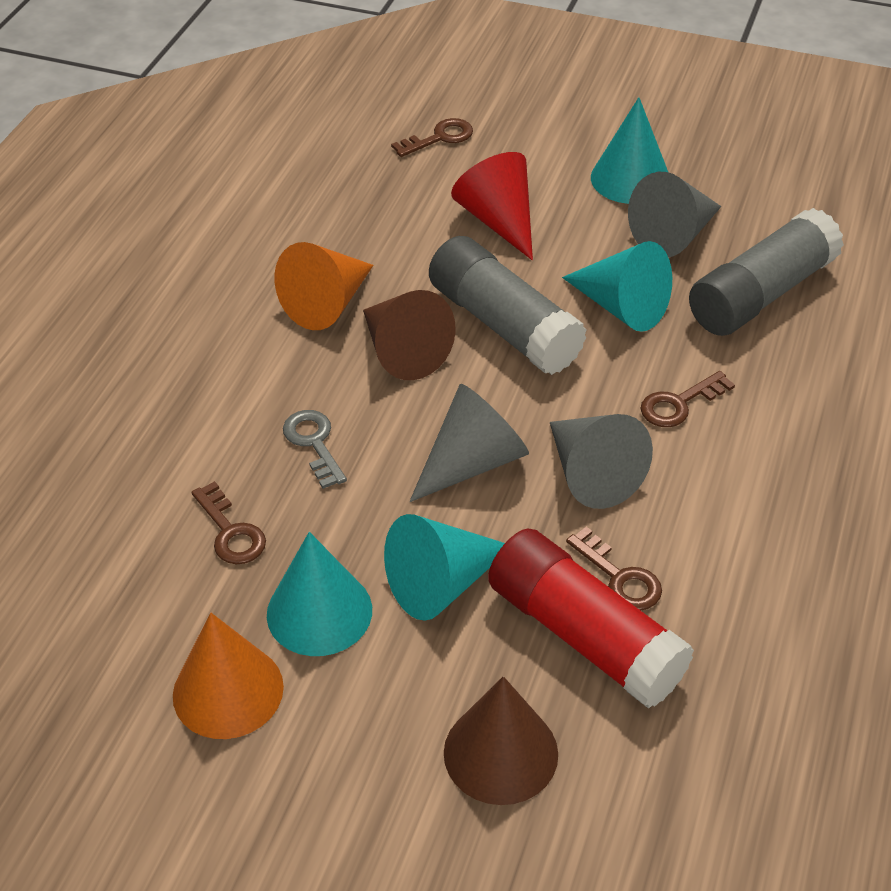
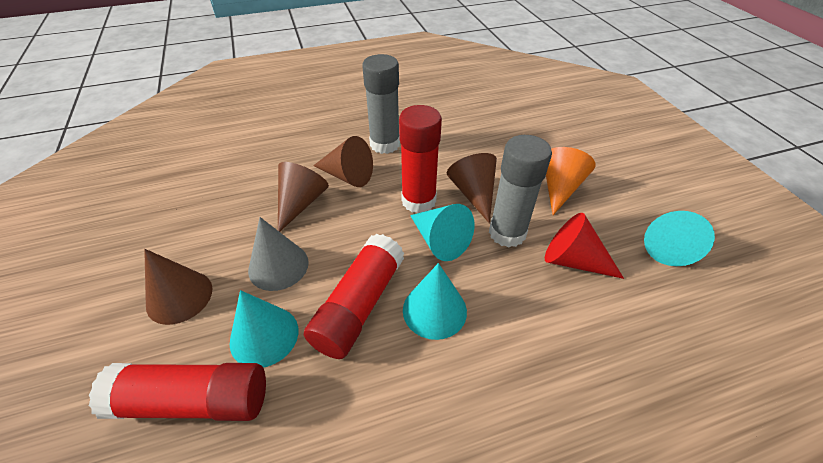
brown cone: [363,290,456,380] [444,676,558,805] = 2 -> [144,249,212,325] [278,162,329,232] [313,136,373,187] [447,153,497,223] = 4
brown key: [191,481,266,564] [391,118,473,157] [566,527,662,610] [640,371,735,427] = 4 -> none = 0
grey cone: [410,384,529,502] [550,414,653,509] [628,172,721,257] = 3 -> [248,217,309,291] = 1
grey key: [283,410,347,489] = 1 -> none = 0
orange cone: [173,612,284,739] [275,242,374,330] = 2 -> [546,147,596,215] = 1
red glue stick: [488,528,694,708] = 1 -> [89,363,266,421] [304,234,404,359] [399,105,442,213] = 3

